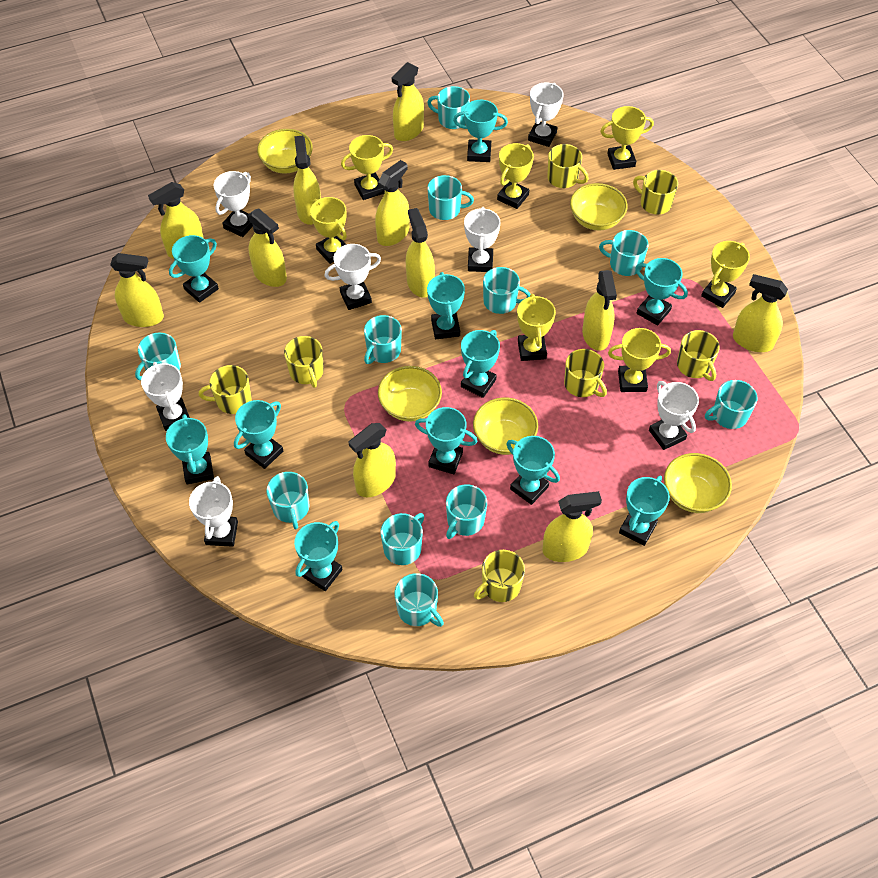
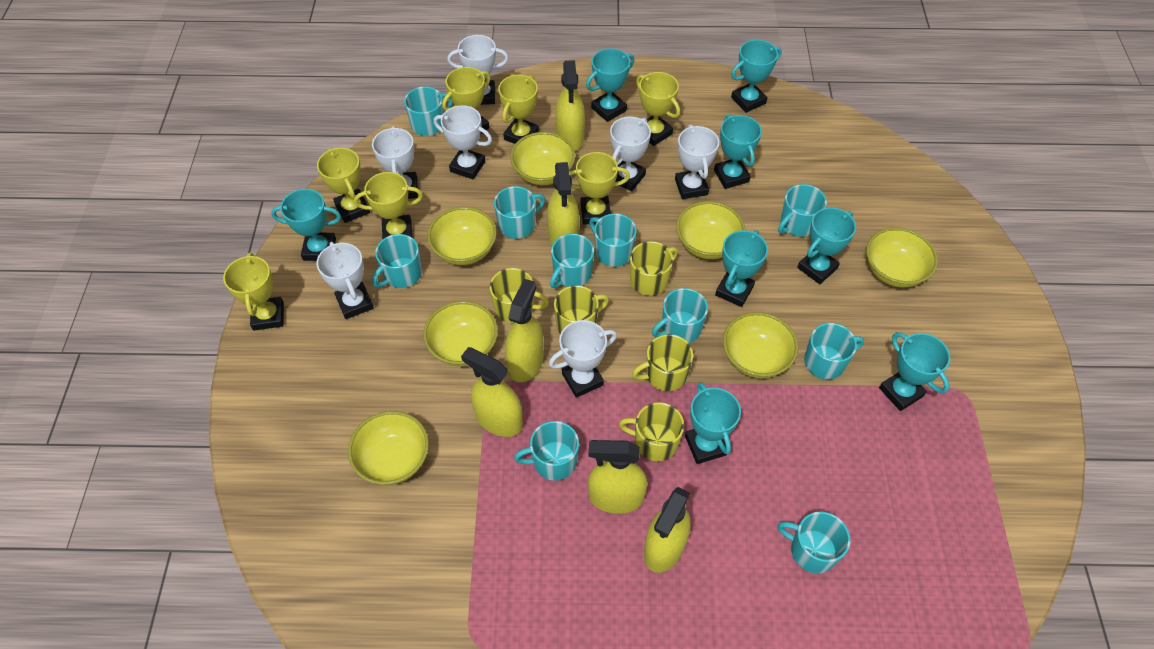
turquoise mug: [135,333,181,380] [266,472,310,529] [364,315,402,364] [380,513,424,565] [395,573,444,627] [427,86,470,129] [427,175,474,220] [446,484,487,539] [483,267,530,314] [599,230,649,276] [705,380,757,429] = 11 -> [372,234,422,288] [404,86,453,136] [494,186,545,239] [514,421,579,481] [550,234,594,288] [589,214,636,267] [652,288,708,343] [778,184,827,237] [778,512,850,574] [804,323,864,380] = 10
turquoise trophy: [166,414,214,485] [169,235,219,303] [234,400,283,469] [294,521,342,591] [415,407,478,474] [427,272,465,339] [453,100,508,162] [461,330,500,398] [506,436,560,505] [619,476,670,546] [635,258,688,326] = 11 -> [271,189,341,261] [586,48,634,122] [685,382,741,464] [714,114,762,189] [715,230,768,307] [731,40,781,113] [797,207,856,284] [879,332,950,411] = 8
yellow bowl: [257,129,313,174] [378,366,442,422] [473,397,538,455] [570,183,627,231] [664,453,732,513] = 5 -> [348,411,429,485] [423,301,498,366] [427,207,497,265] [510,132,575,185] [676,201,745,259] [723,312,798,378] [866,227,938,287] = 7
yellow mug: [199,365,251,414] [284,336,324,388] [474,550,525,602] [547,144,589,188] [564,349,607,397] [633,170,678,215] [677,330,720,381] = 7 -> [490,268,549,323] [554,285,609,334] [619,402,684,461] [630,241,678,296] [632,334,693,391] = 5
yellow spray bottle: [110,253,164,327] [148,182,204,259] [248,208,287,287] [293,135,321,225] [349,423,396,497] [375,160,409,246] [392,62,424,141] [406,208,435,298] [542,491,602,562] [582,270,617,351] [733,274,788,352] = 11 -> [461,347,523,437] [505,279,544,383] [547,162,579,245] [555,60,585,151] [588,440,647,513] [644,487,691,573] = 6

